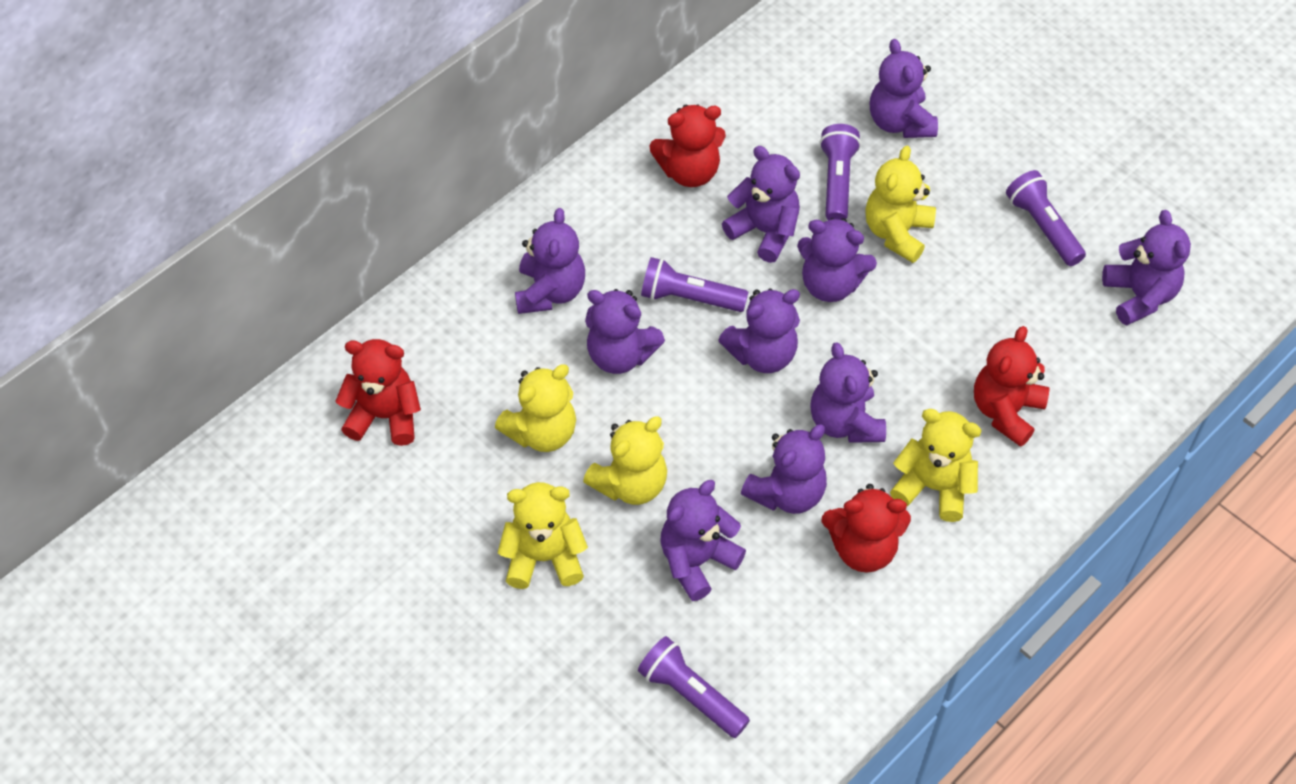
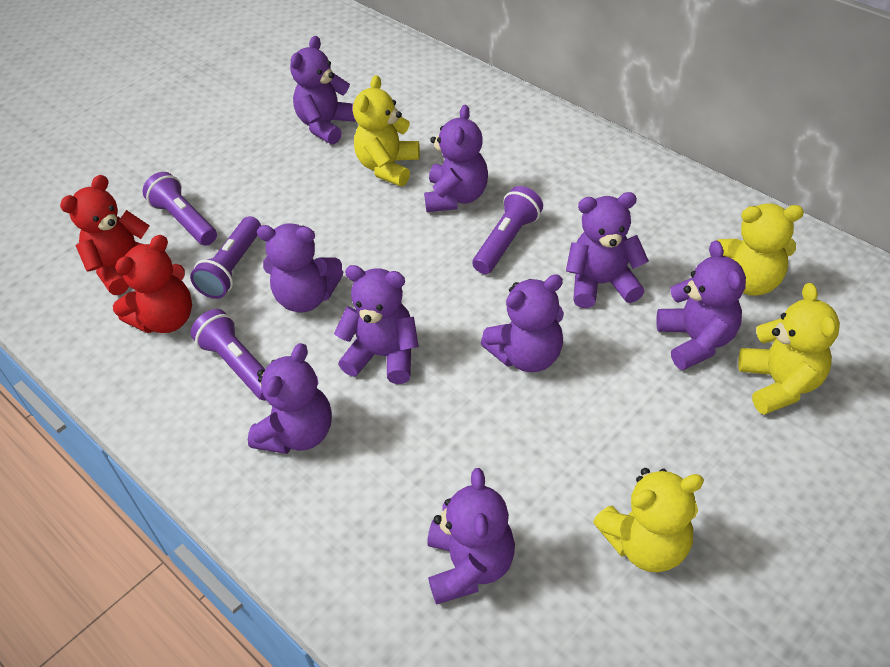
purple teddy bear: [515,208,585,314] [585,289,665,374] [660,480,746,601] [718,288,800,373] [722,146,800,263] [741,424,827,514] [797,218,877,302] [810,342,886,443] [870,39,938,138] [1102,210,1191,325] = 10 -> [248,343,332,454] [257,223,343,313] [290,36,356,144] [334,265,419,384] [424,105,488,212] [428,468,515,605] [481,274,564,372] [566,192,649,308] [656,240,746,370] = 9
red teddy bear: [335,339,421,446] [649,104,726,187] [822,484,911,572] [974,326,1049,447] = 4 -> [60,175,150,295] [113,235,192,333] = 2
yellow teddy bear: [495,364,576,452] [498,482,588,589] [583,417,667,505] [865,146,936,263] [890,409,982,522] = 5 -> [353,75,420,186] [593,468,704,572] [717,203,804,296] [738,283,840,415] = 4

